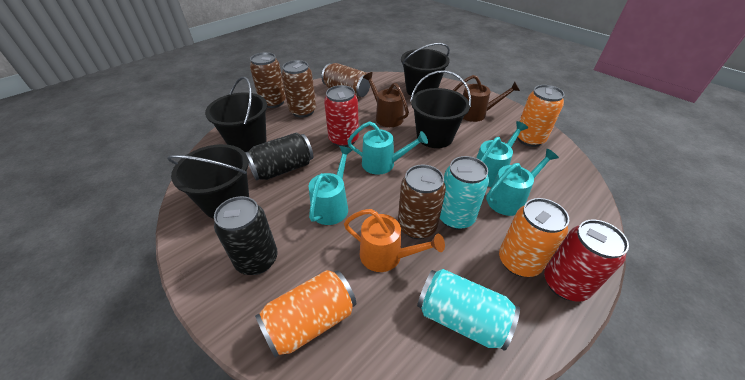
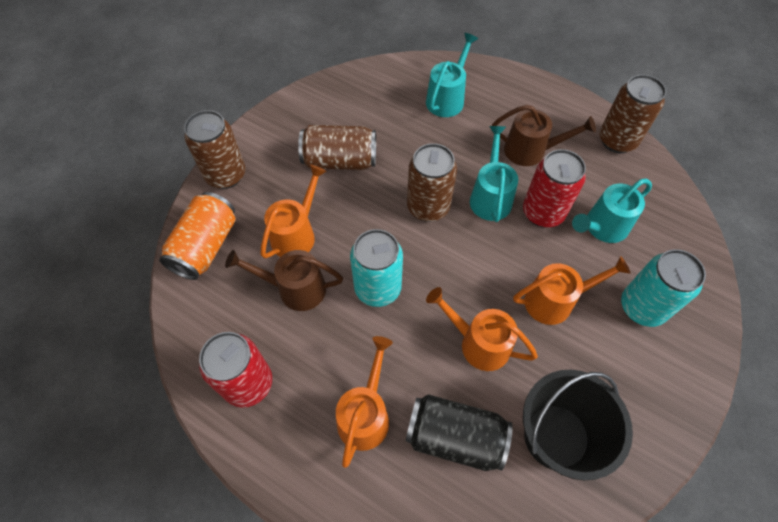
black bucket: [167,144,249,219] [205,77,267,152] [401,43,450,96] [410,70,471,148] = 4 -> [523,370,633,480] = 1
black can: [214,196,278,275] [245,133,313,181] = 2 -> [405,394,513,471] = 1
orange can: [255,270,356,358] [499,198,569,277] [516,85,565,147] = 3 -> [159,192,236,280] = 1
orange watering can: [344,209,445,272] = 1 -> [260,165,327,258] [336,336,393,468] [426,287,538,371] [513,256,631,325] = 4
turquoise watering can: [309,146,353,225] [347,121,428,175] [476,121,528,187] [486,149,559,216] = 4 -> [426,33,478,117] [470,126,518,222] [572,178,652,243] = 3

